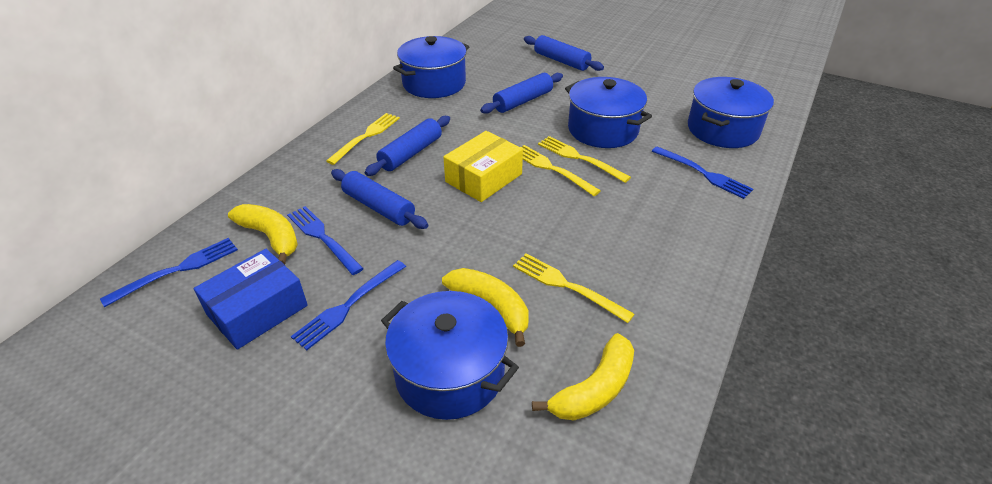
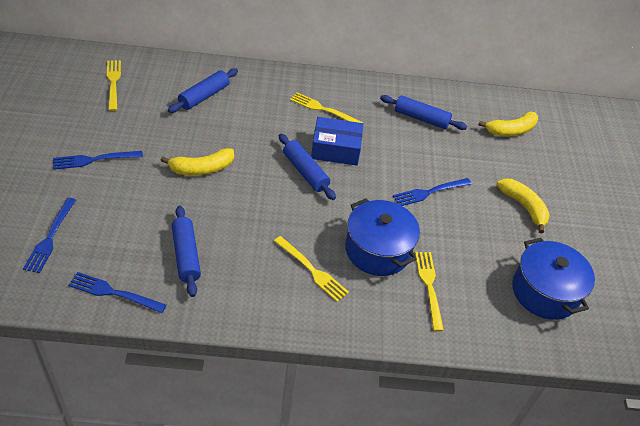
blue pot: [381,291,519,420] [393,36,469,98] [565,77,652,148] [688,77,774,148] = 4 -> [345,198,420,276] [512,238,595,320] = 2
yellow box: [443,131,523,202] = 1 -> none = 0

